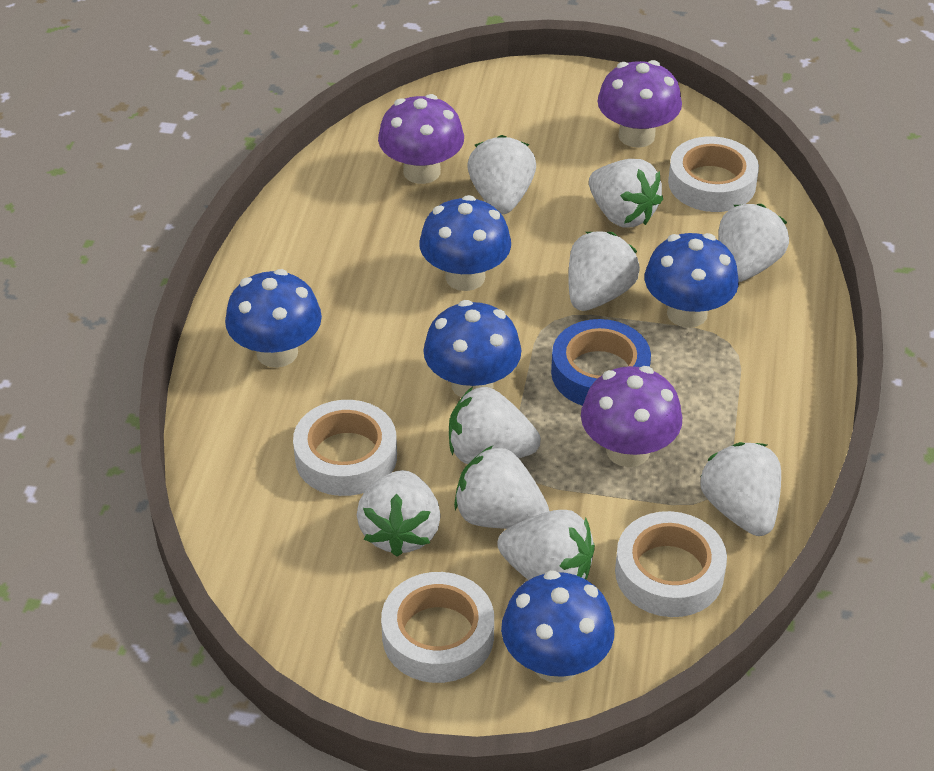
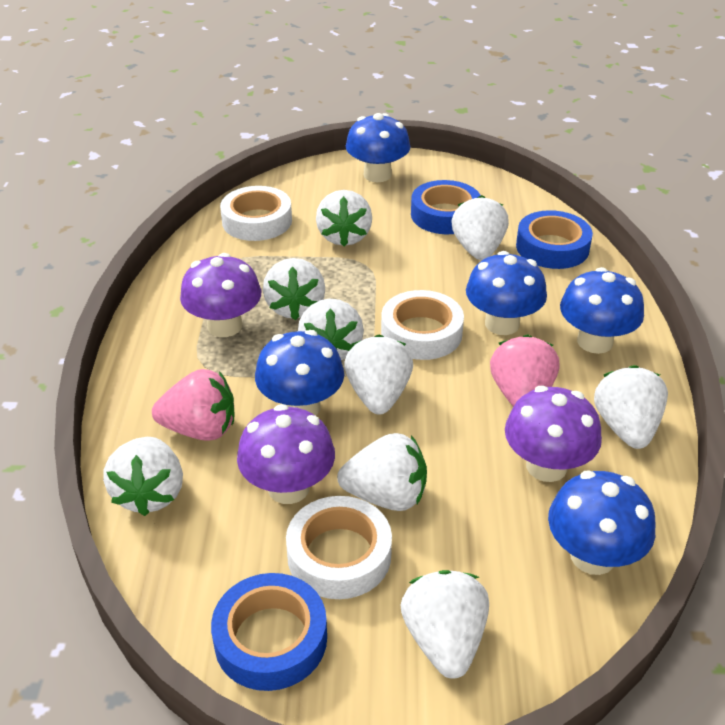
blue tape: [551,319,651,406] = 1 -> [211,573,327,691] [411,180,481,234] [516,210,593,269] = 3
pink strawberry: none = 0 -> [152,369,234,441] [490,334,559,407] = 2
white tape: [293,400,397,496] [381,572,494,683] [615,511,727,617] [668,136,759,212] = 4 -> [220,186,292,241] [286,496,392,599] [381,290,464,360] = 3

